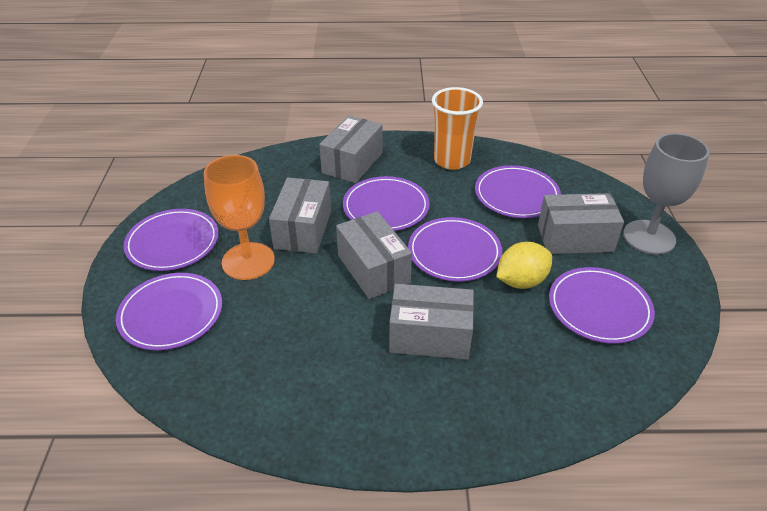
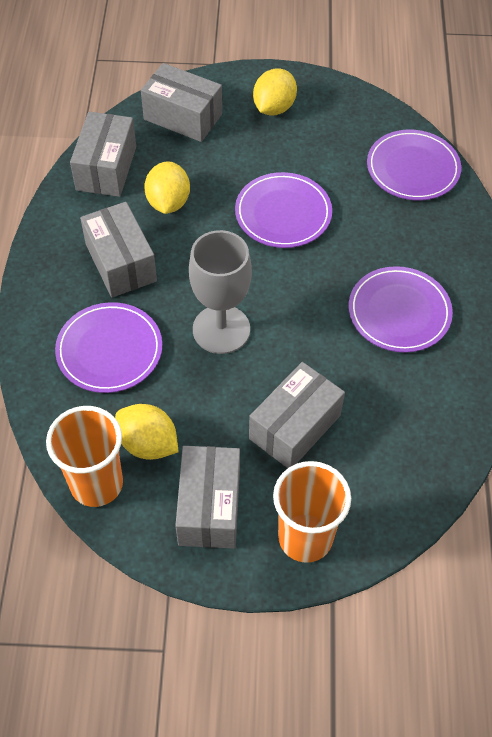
orange cup: [432,87,483,170] = 1 -> [46,406,123,507] [273,461,351,563] = 2
orange goblet: [204,155,275,280] = 1 -> none = 0
purple plate: [116,273,222,350] [123,209,219,271] [343,176,430,231] [408,217,502,282] [475,165,561,218] [549,267,655,344] = 6 -> [55,302,162,393] [235,172,332,248] [349,266,453,353] [367,130,461,200] = 4
yellow lemon: [496,242,552,289] = 1 -> [115,404,179,460] [144,161,190,214] [253,69,297,115] = 3

